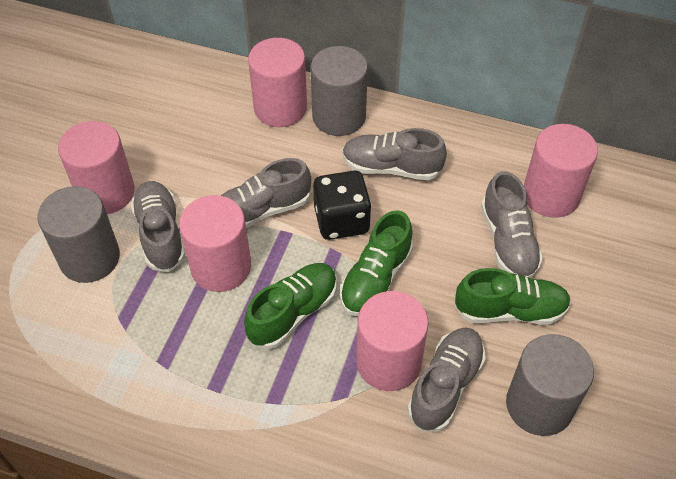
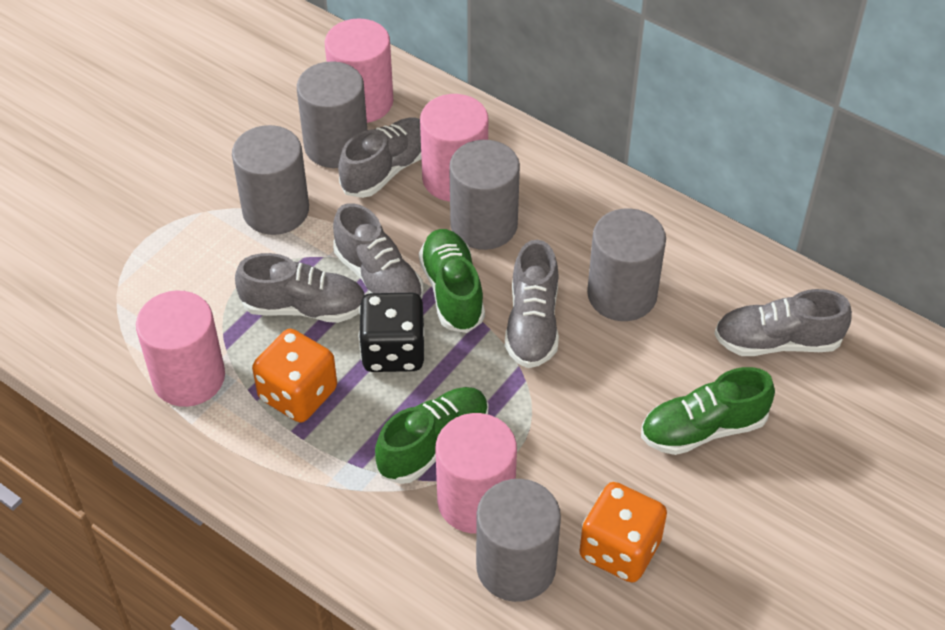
grey cylinder: [38,186,120,283] [311,46,368,136] [506,334,594,436] = 3 -> [232,125,309,235] [297,61,367,168] [449,140,520,250] [476,479,561,602] [587,208,666,321] = 5
orange dice: none = 0 -> [252,329,337,422] [579,482,667,583] = 2
pink cylinder: [58,121,135,214] [179,195,251,292] [248,38,307,127] [356,291,429,391] [524,124,598,218] = 5 -> [136,290,225,407] [325,19,393,123] [420,94,488,202] [436,413,517,534] = 4

